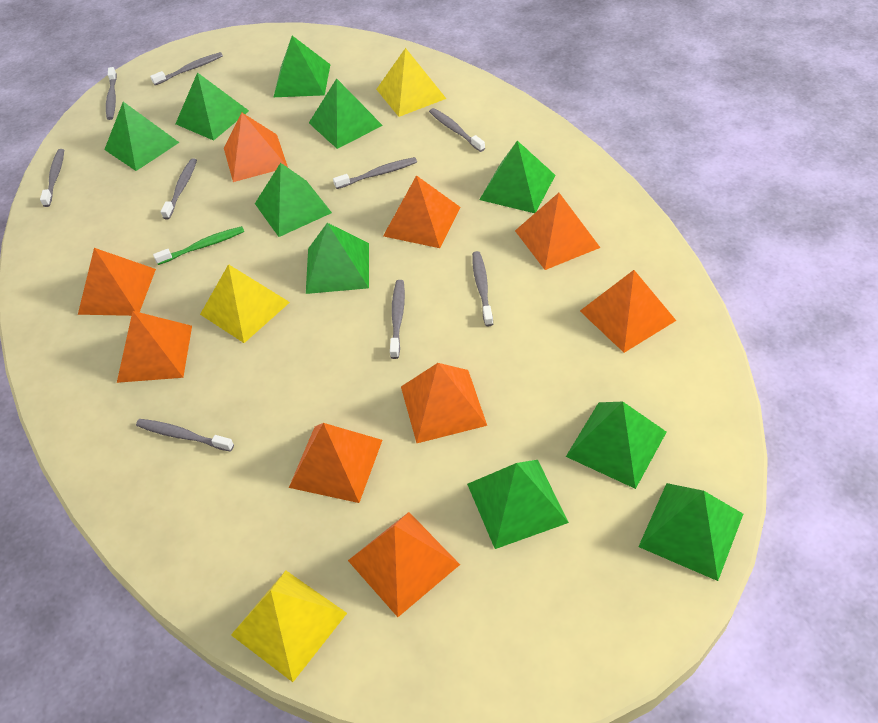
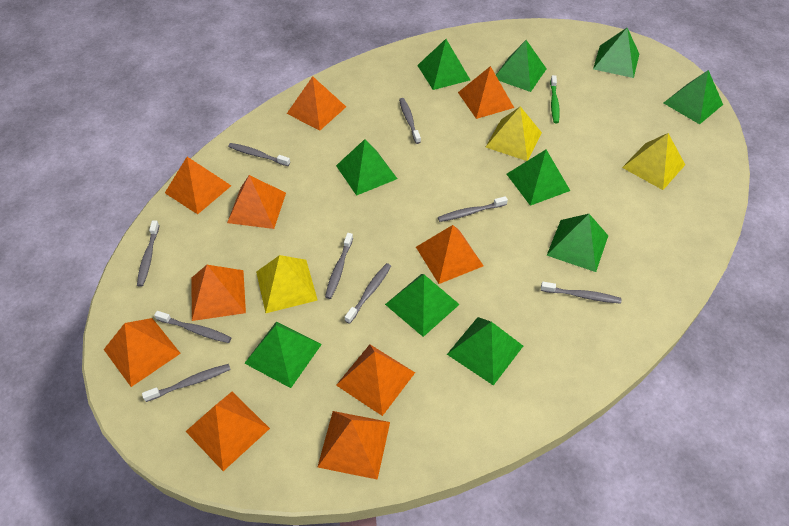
orange pyramid: [78,248,156,316] [117,311,192,383] [224,113,288,182] [289,423,382,503] [348,512,460,617] [383,175,460,248] [401,363,487,443] [515,193,600,270] [580,270,676,353] = 9 -> [103,318,181,387] [165,157,231,214] [185,392,270,471] [192,265,246,321] [227,175,286,229] [287,76,346,131] [318,411,390,480] [336,344,415,416] [416,225,483,284] [458,66,514,119] = 10

